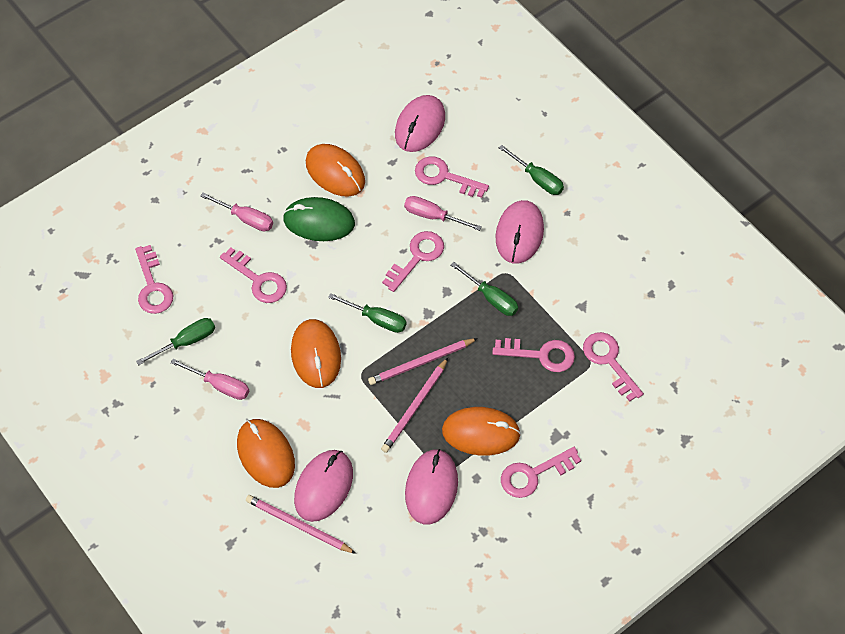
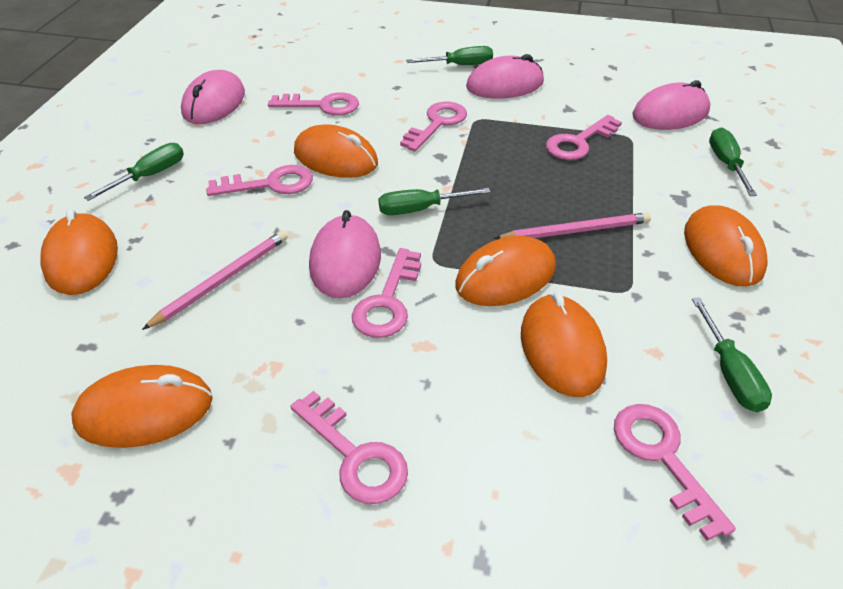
green mouse: [283,197,355,241] = 1 -> none = 0
green screwdriver: [136,318,215,365] [328,293,407,333] [451,262,518,316] [499,145,564,195] = 4 -> [84,143,184,201] [378,188,491,215] [406,46,493,65] [692,297,772,412] [709,127,757,196] = 5
orange mouse: [237,419,295,488] [291,319,341,388] [306,144,365,197] [442,407,521,455] = 4 -> [40,209,118,295] [71,365,212,448] [294,124,378,178] [455,236,556,306] [521,292,607,397] [684,205,767,287] = 6
pink pencil: [246,495,357,554] [368,338,478,385] [381,358,448,453] = 3 -> [142,230,288,330] [494,212,651,239] = 2
pink screwdriver: [171,359,249,400] [200,193,273,231] [404,196,482,231] = 3 -> none = 0

